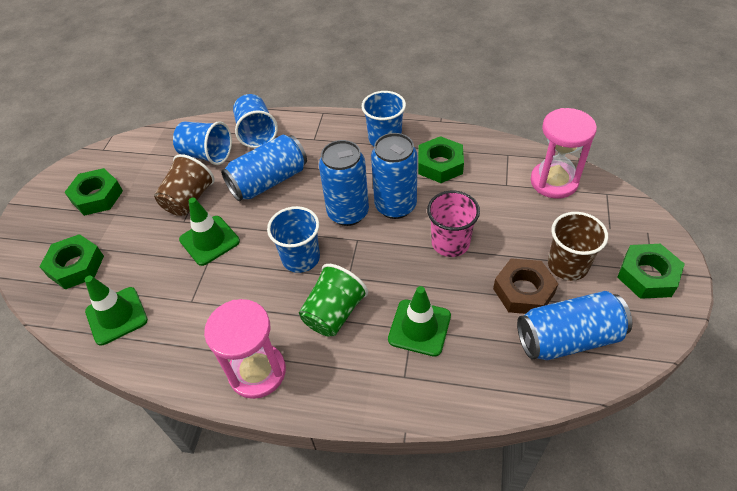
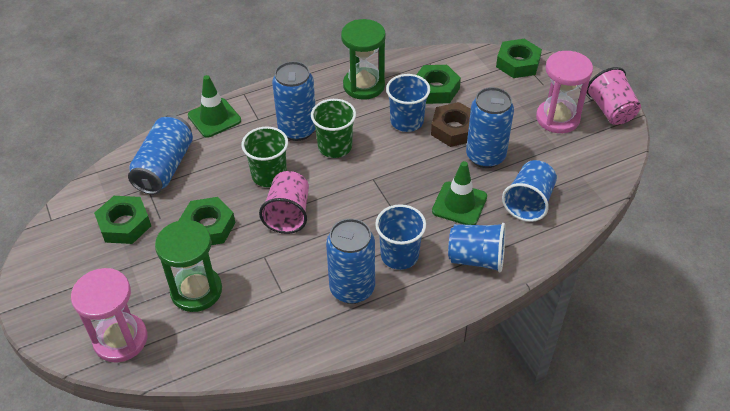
brown cup: [154,154,215,216] [548,212,608,281] = 2 -> none = 0
green cup: [299,264,368,337] = 1 -> [241,126,288,187] [311,99,356,158] = 2
green hourglass: none = 0 -> [155,220,222,312] [341,19,386,100] = 2
green traffic cone: [85,276,148,345] [179,198,240,266] [388,286,451,357] = 3 -> [188,75,241,138] [432,161,487,225] = 2
pink cup: [427,191,480,257] = 1 -> [259,171,309,234] [587,67,641,125] = 2

